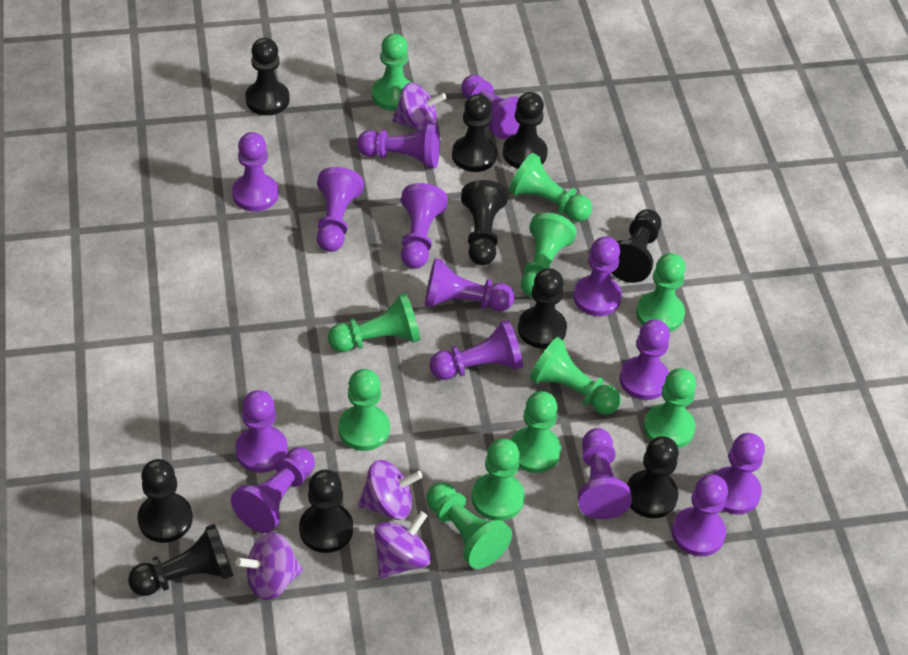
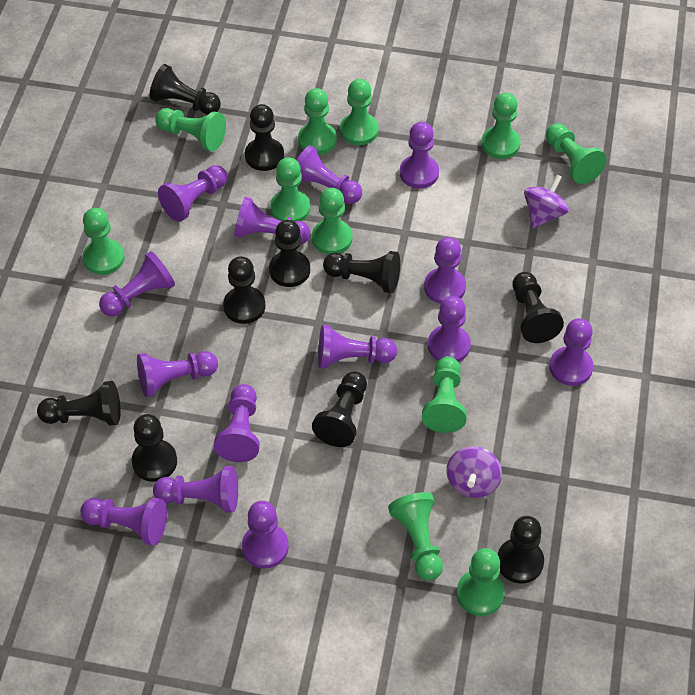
purple spinning top: [236,532,303,600] [358,460,423,520] [374,511,431,578] [392,83,447,131] = 4 -> [447,446,502,498] [524,174,569,228] = 2

